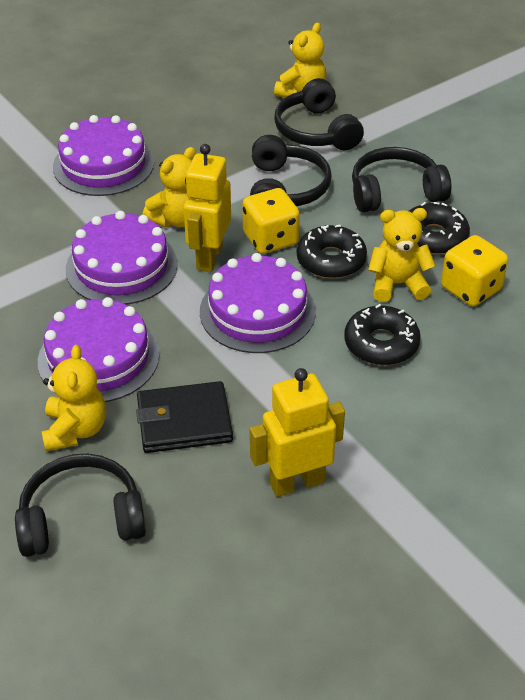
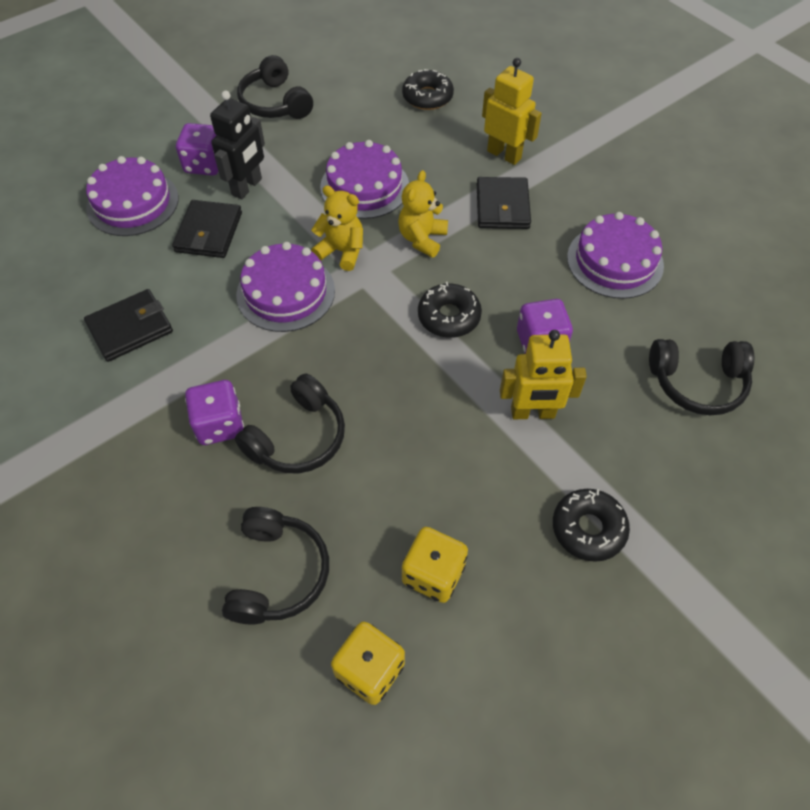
black robot: none = 0 -> [210,91,265,199] = 1
black wallet: [136,381,233,453] = 1 -> [84,289,173,362] [172,200,242,258] [477,177,531,229] = 3
purple dice: none = 0 -> [176,123,219,176] [185,380,244,445] [517,299,573,354] = 3
yellow teddy bear: [41,345,106,451] [143,147,196,227] [274,23,326,97] [368,208,436,302] = 4 -> [311,186,363,271] [398,170,448,258] = 2

